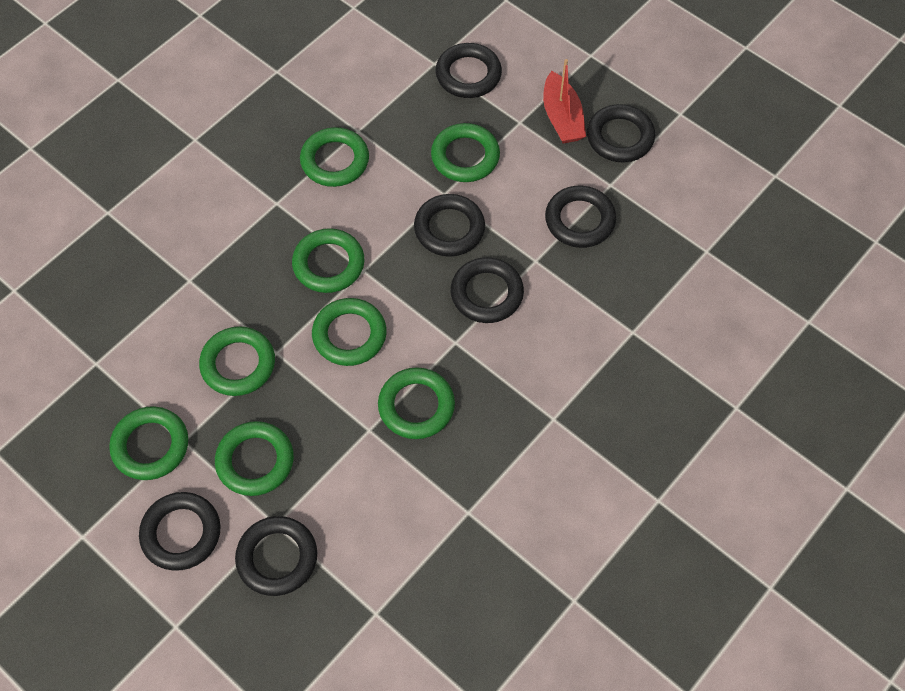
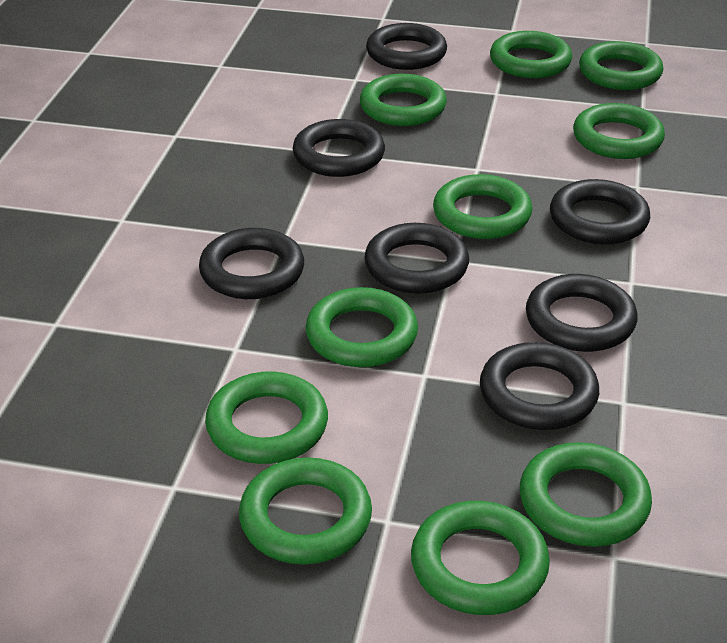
green ring: [109,406,188,480] [199,326,275,396] [215,421,294,496] [292,228,364,293] [300,127,369,187] [312,298,387,366] [378,367,455,439] [431,123,500,182] = 8 -> [205,371,328,464] [239,457,372,564] [306,287,418,367] [360,74,447,126] [411,501,550,615] [433,174,532,239] [490,31,572,78] [520,442,652,547] [573,103,665,159] [579,41,663,90] = 10
red boat: [543,59,586,143] = 1 -> none = 0

